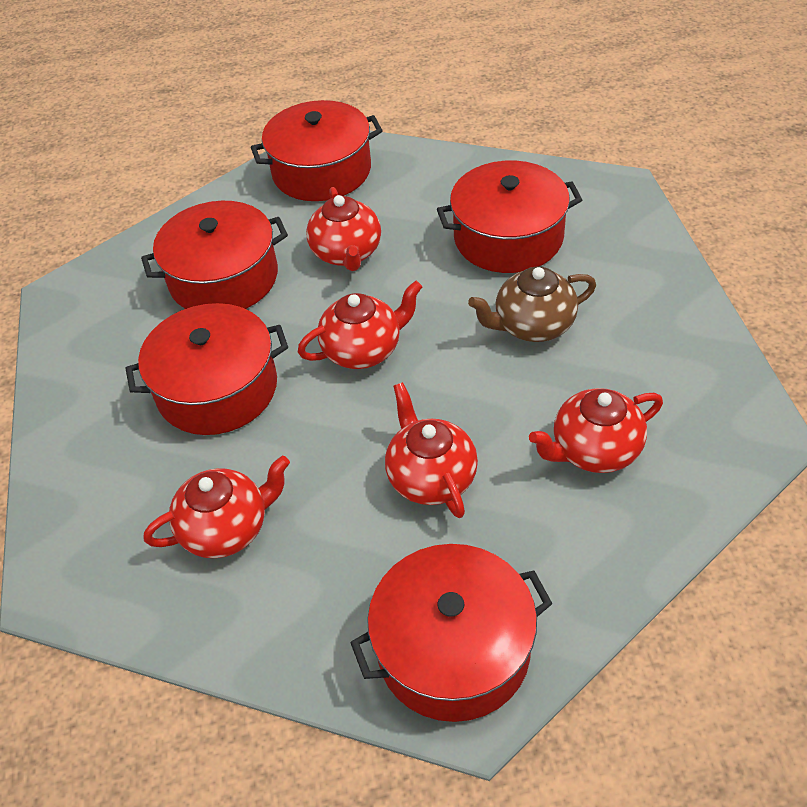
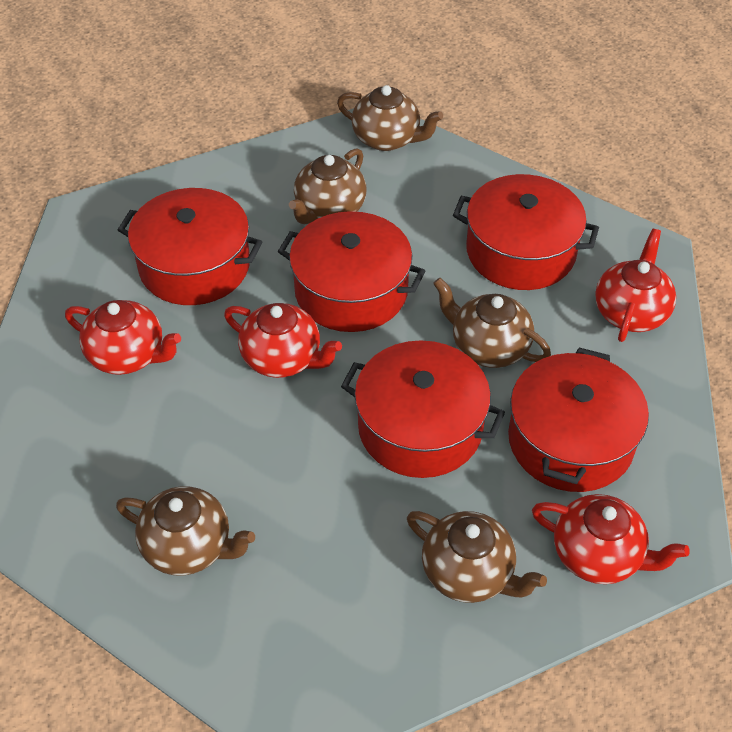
brown teapot: [468,267,596,342] = 1 -> [116,486,255,576] [289,148,366,224] [337,85,443,151] [407,511,547,603] [433,278,551,368] = 5
red teapot: [144,456,290,558] [298,281,422,369] [306,187,381,271] [385,382,478,518] [529,388,663,473] = 5 -> [65,300,181,375] [224,303,342,378] [532,494,690,584] [595,229,676,342] = 4

